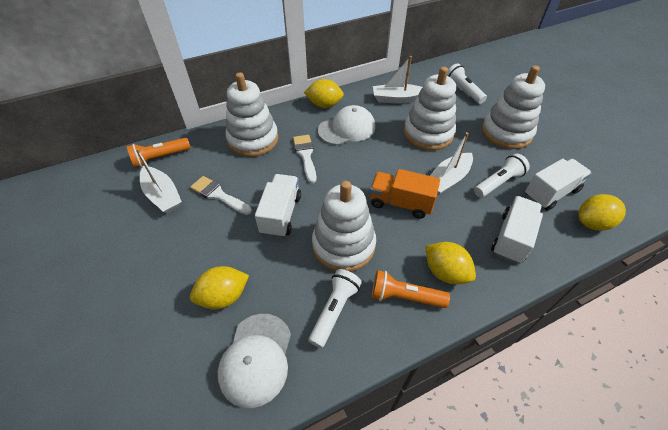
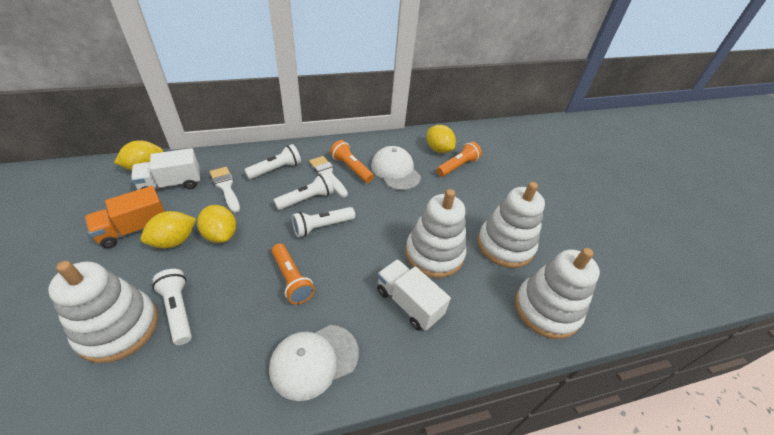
orange flashlight: [126,138,190,168] [372,270,450,308] = 2 -> [272,244,315,304] [330,140,374,183] [436,142,482,177] = 3
white boat: [136,148,182,214] [373,56,423,103] [430,132,473,195] = 3 -> none = 0
white flashlight: [309,269,362,348] [447,63,487,104] [474,154,530,198] = 3 -> [152,269,192,345] [244,144,301,179] [274,173,334,210] [292,207,355,237] = 4
white truck: [255,174,301,238] [491,196,543,264] [525,159,592,211] = 3 -> [131,148,200,190] [377,259,451,331] = 2

